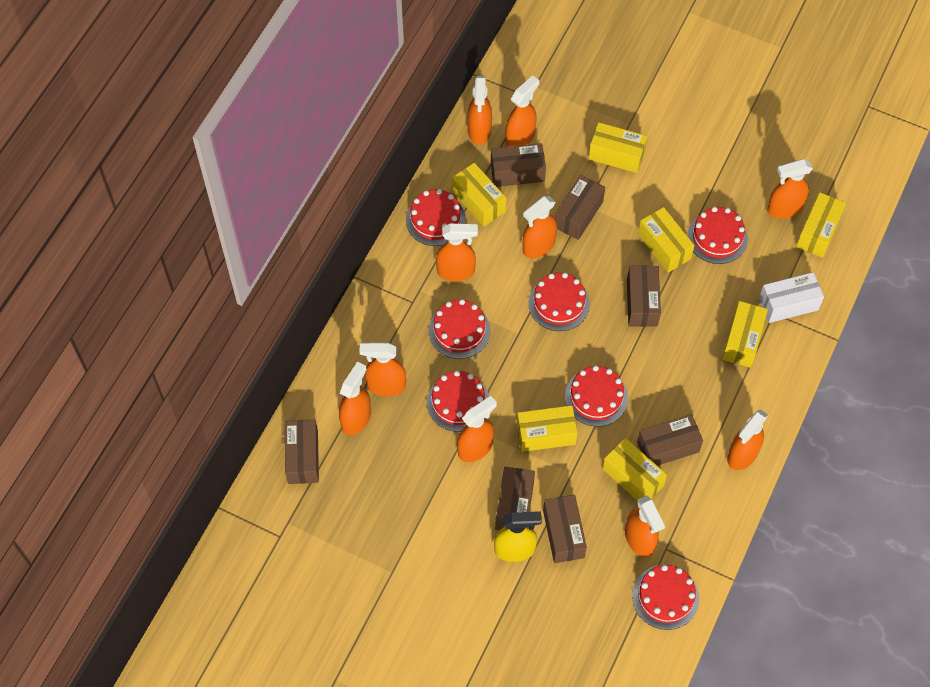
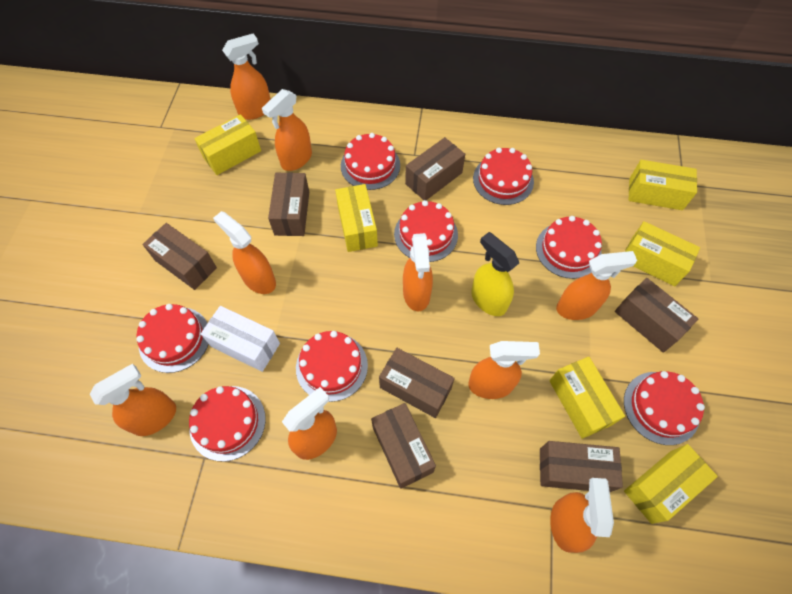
orange spray bottle: [339,362,371,435] [359,342,406,396] [436,224,478,281] [457,396,497,462] [467,76,492,145] [505,75,539,147] [523,196,557,258] [625,495,665,557] [727,409,768,470] [767,159,813,219] = 10 -> [90,364,176,436] [213,211,276,294] [222,33,271,120] [262,89,312,171] [282,387,337,460] [403,233,433,311] [468,341,540,399] [550,478,614,553] [556,251,637,320] = 9
red cake: [406,189,466,246] [427,371,489,432] [429,299,491,359] [528,273,590,331] [565,365,628,427] [632,565,699,630] [687,207,748,264] = 7 -> [136,304,209,373] [189,386,266,462] [296,331,368,402] [341,133,400,190] [394,200,458,262] [473,148,534,205] [536,216,602,279] [624,371,705,445] = 8
yellow box: [452,163,506,227] [517,405,578,452] [589,122,647,173] [603,438,667,501] [638,207,695,273] [722,301,768,368] [796,192,846,258] = 7 -> [194,114,261,175] [335,184,378,252] [549,357,625,439] [624,444,718,524] [625,221,700,286] [628,160,697,210] = 6

